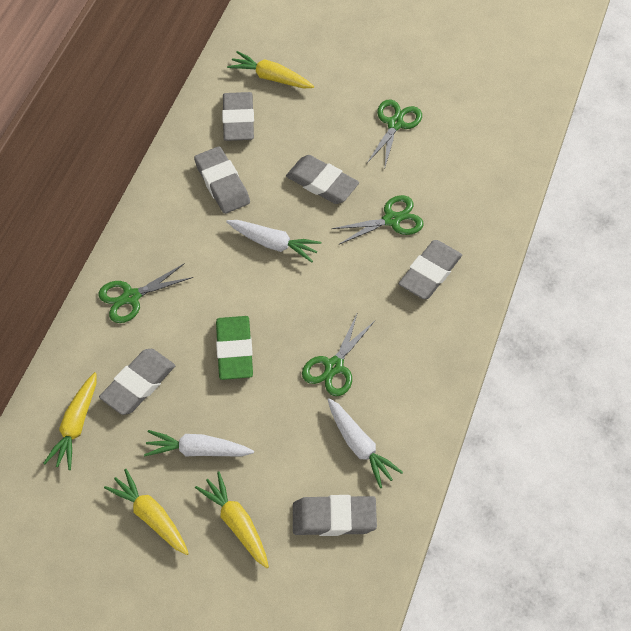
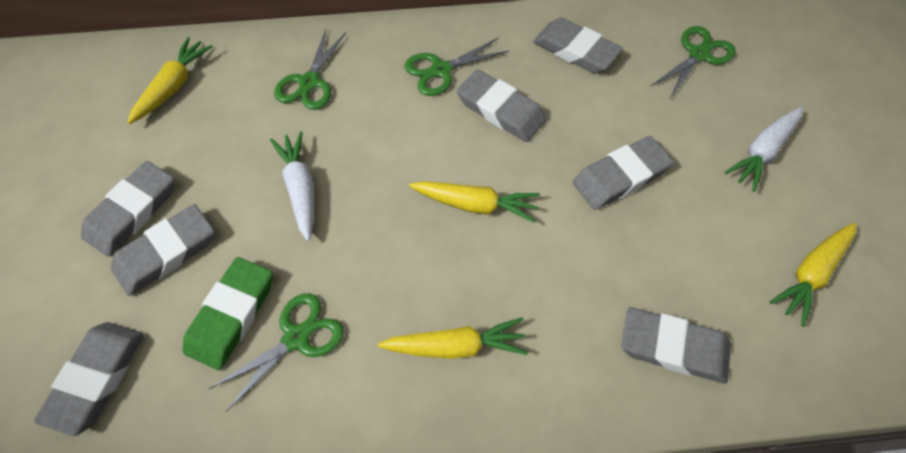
grey eraser: [99,349,175,415] [194,146,250,214] [222,92,254,141] [286,155,359,204] [293,495,377,536] [399,240,462,299] = 6 -> [34,322,144,436] [81,161,174,257] [111,204,214,296] [456,69,547,142] [533,18,623,73] [573,136,674,210] [621,307,731,384] = 7
white carrot: [144,430,254,456] [226,220,321,263] [328,398,403,488] = 3 -> [270,131,314,241] [724,107,803,192] = 2

